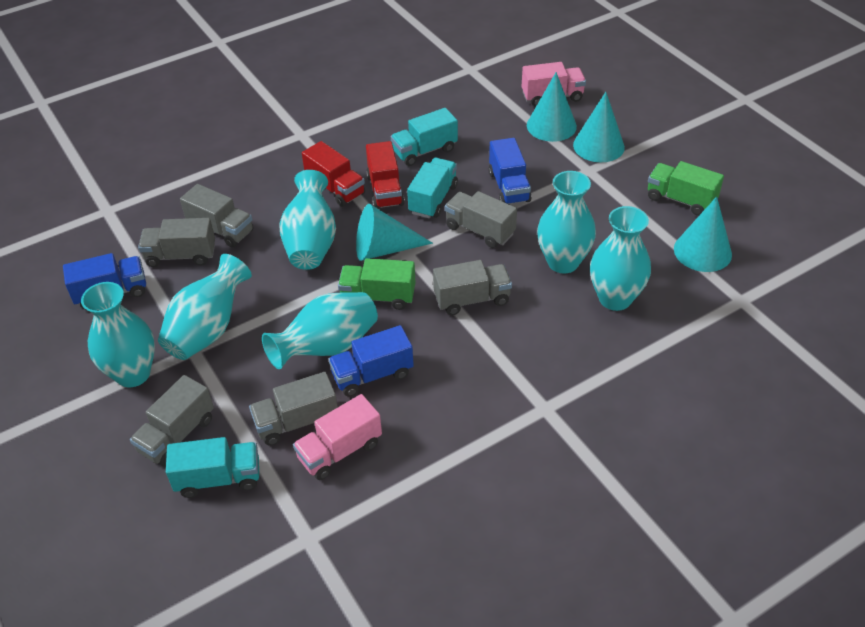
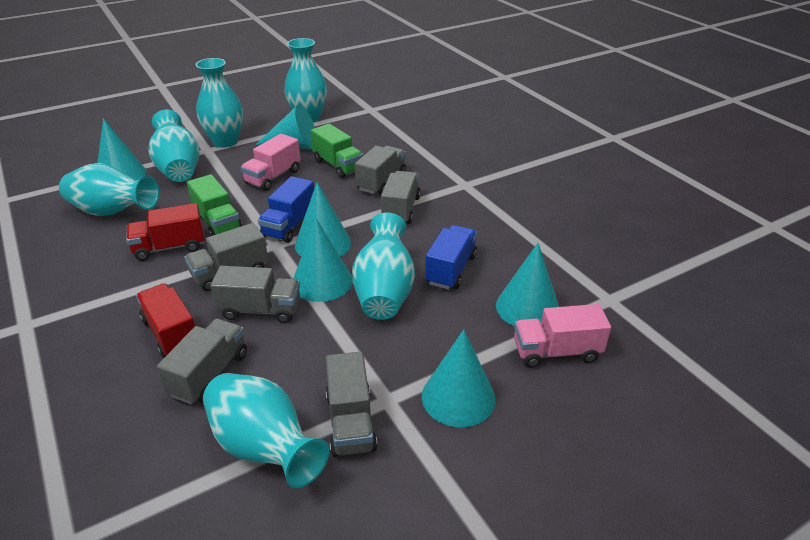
blue truck: [63,253,146,309] [328,325,414,397] [489,138,532,204] = 3 -> [258,176,314,243] [425,225,477,290] = 2
turquoise cone: [356,204,433,261] [527,72,577,142] [573,92,625,162] [674,196,732,272] = 4 -> [98,118,147,181] [256,105,315,149] [293,218,353,302] [295,182,351,257] [422,330,496,427] [496,243,559,326] = 6
turquoise truck: [166,437,259,498] [391,108,458,166] [407,158,458,218] = 3 -> none = 0

